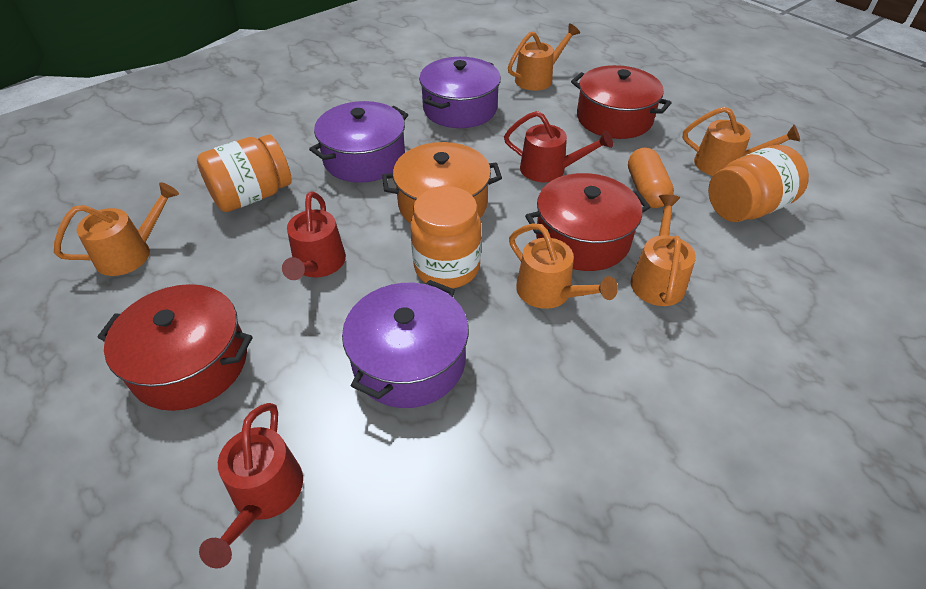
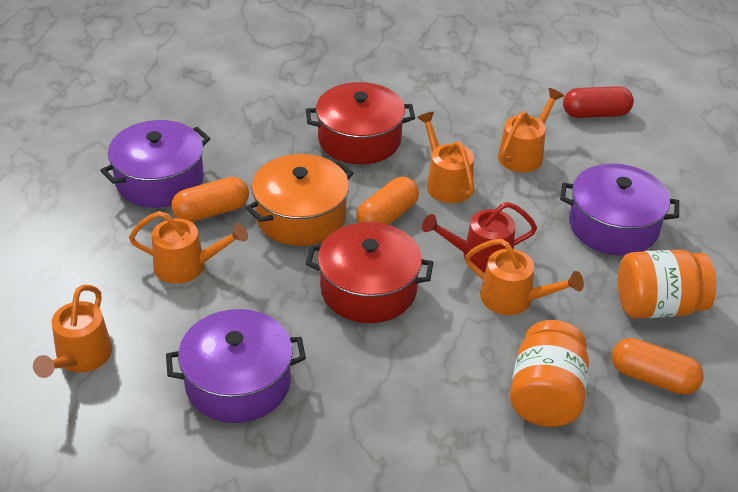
orange capsule: [628,147,674,208] = 1 -> [171,177,249,222] [356,177,419,225] [612,338,704,395] = 3
orange jar: [197,134,292,212] [411,186,481,289] [708,145,809,222] = 3 -> [510,320,589,427] [618,250,716,319] = 2
red capsule: none = 0 -> [563,86,634,118] = 1
red pot: [97,284,253,411] [525,173,650,271] [571,65,671,139] = 3 -> [306,82,415,164] [306,222,433,323] = 2
red watering can: [199,403,303,568] [282,191,346,280] [504,111,613,182] = 3 -> [422,202,537,273] = 1

